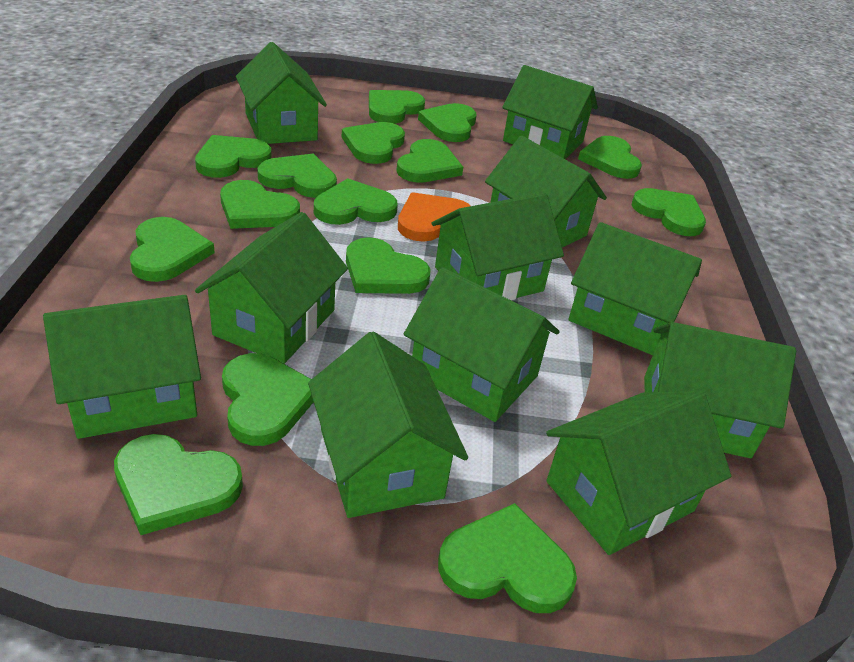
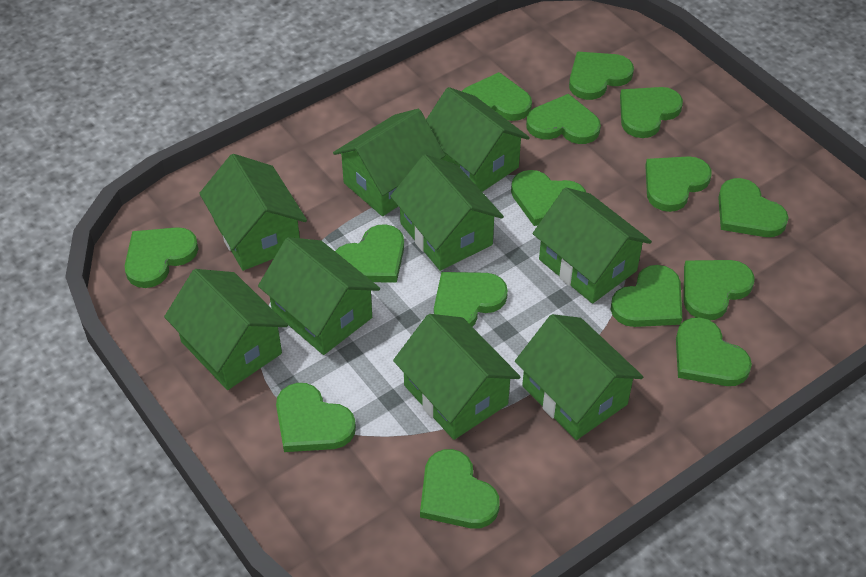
green house: [43,295,201,439] [195,212,348,364] [236,42,327,144] [308,332,468,518] [404,267,560,422] [431,193,564,300] [485,136,607,247] [502,65,598,159] [546,391,731,555] [569,222,702,355] [644,322,796,458] = 11 -> [164,269,288,390] [199,154,307,271] [258,237,380,355] [333,109,445,216] [390,154,504,271] [393,314,520,440] [426,87,530,192] [515,314,643,440] [532,187,652,304] = 9
orange heart: [398,192,471,242] = 1 -> none = 0

